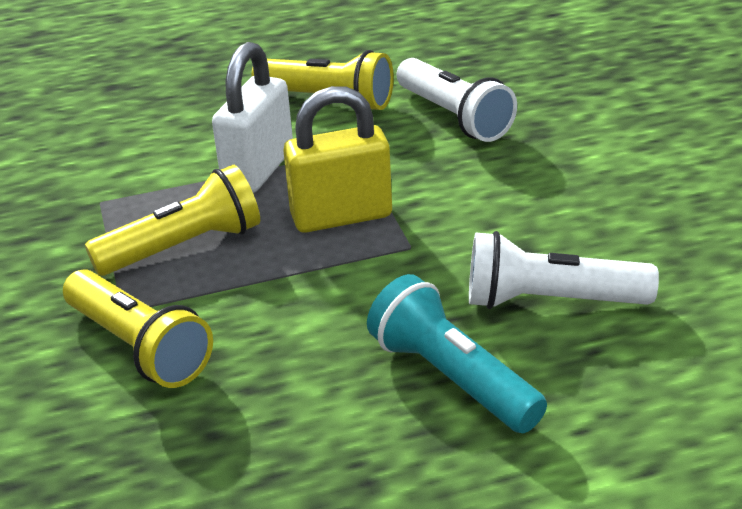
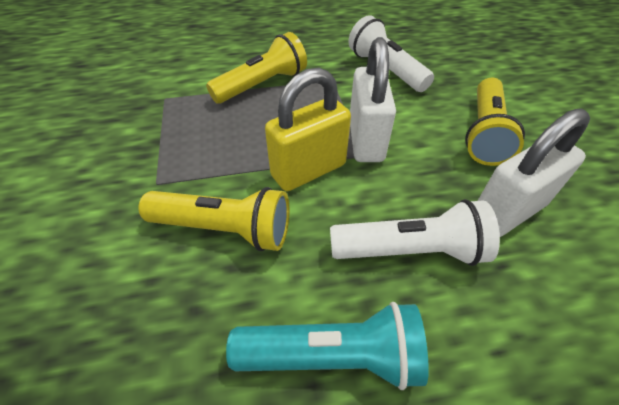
white padlock: [212,42,293,193] = 1 -> [350,37,396,162] [478,108,590,237] = 2

